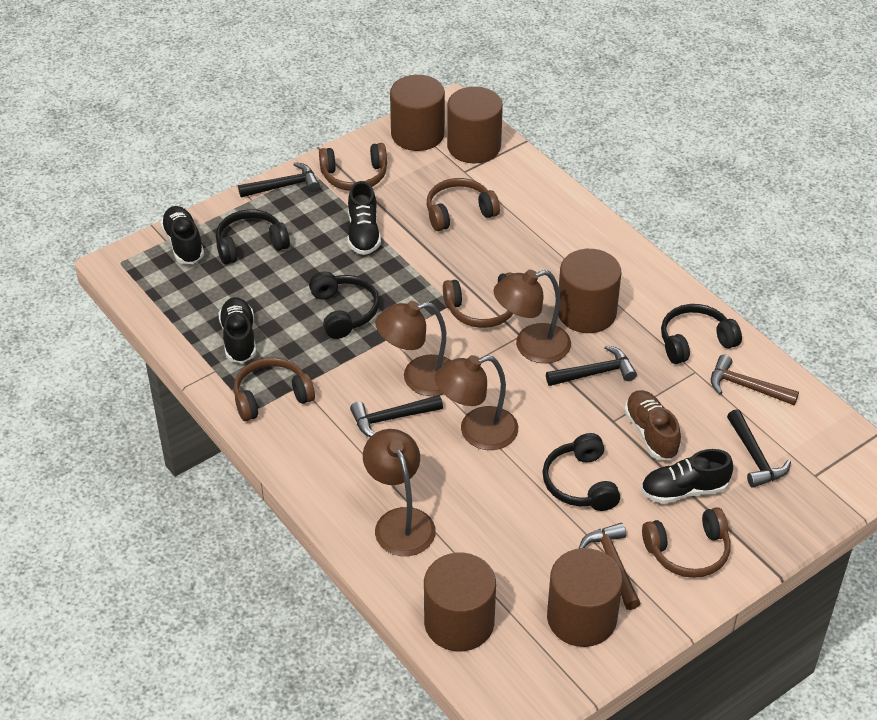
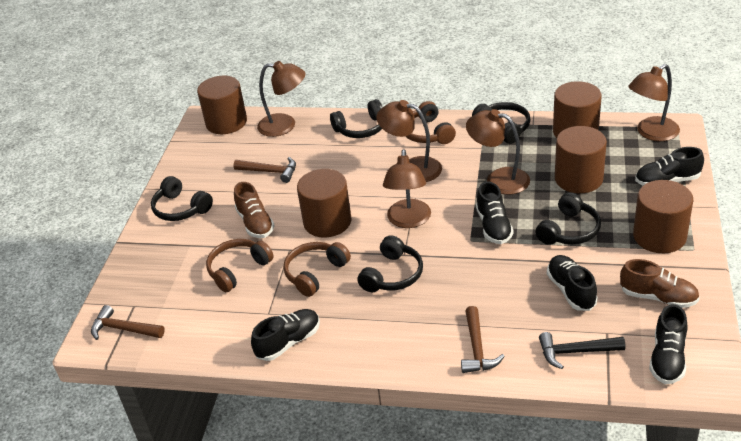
black hammer: [238,162,320,197] [350,395,443,437] [546,345,637,386] [727,409,791,488] = 4 -> [539,332,626,369] = 1
black headphones: [216,209,290,265] [309,272,379,339] [542,433,620,511] [661,304,742,364] = 4 -> [151,176,213,221] [330,99,383,138] [357,235,423,292] [472,102,530,144] [535,192,601,245] = 5
black shoe: [160,206,204,264] [218,297,256,363] [348,181,381,255] [641,449,733,504] = 4 -> [251,309,320,361] [476,181,513,244] [547,255,597,311] [635,147,704,185] [649,304,688,384] = 5
brown hammer: [579,523,641,610] [711,355,799,405] = 2 -> [91,305,165,340] [233,157,296,183] [461,306,505,373] = 3
brown headphones: [234,357,315,421] [319,143,387,191] [427,178,500,231] [443,273,513,328] [642,507,731,578] = 5 -> [206,239,274,292] [284,242,351,297] [406,101,456,144] = 3
brown lamp: [363,429,436,556] [375,301,451,396] [435,355,518,450] [493,270,571,363] = 4 -> [257,61,306,137] [377,100,442,182] [383,149,431,228] [466,109,530,195] [628,64,680,141] = 5
brown shoe: [624,390,681,460] = 1 -> [234,182,275,238] [620,259,700,308] = 2

